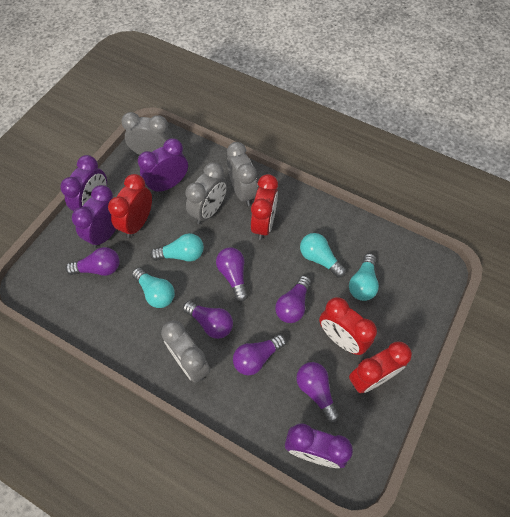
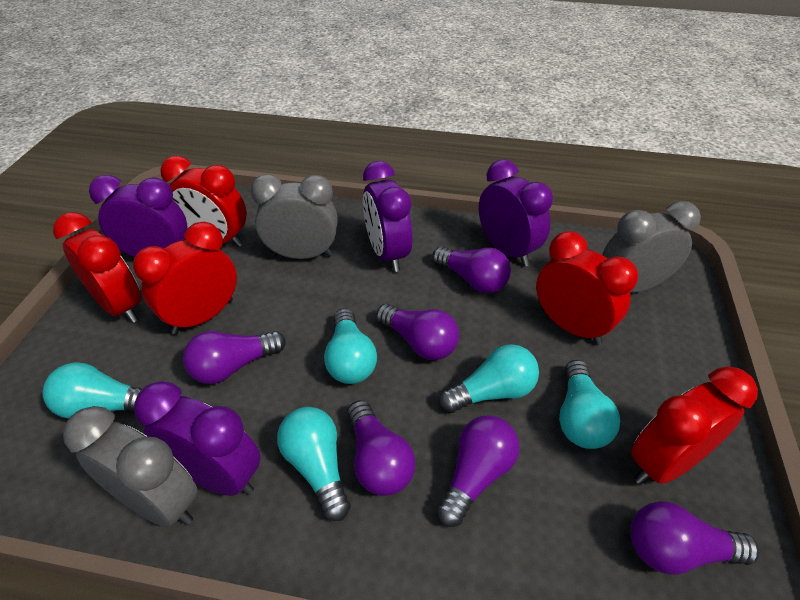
grey clock: [121,112,173,155] [161,320,210,383] [185,162,227,224] [227,142,258,206] = 4 -> [63,406,198,527] [251,174,338,259] [602,201,701,293] = 3
red clock: [108,174,152,238] [251,174,278,240] [319,297,377,355] [349,342,412,393] = 4 -> [53,212,141,323] [133,222,237,334] [160,156,247,247] [536,231,638,345] [631,366,758,485] = 5
turquoise light bulb: [132,267,175,308] [150,233,204,262] [300,233,346,278] [349,253,379,301] = 4 -> [43,362,142,419] [277,407,351,521] [324,308,377,384] [439,344,539,413] [559,360,620,449] = 5

